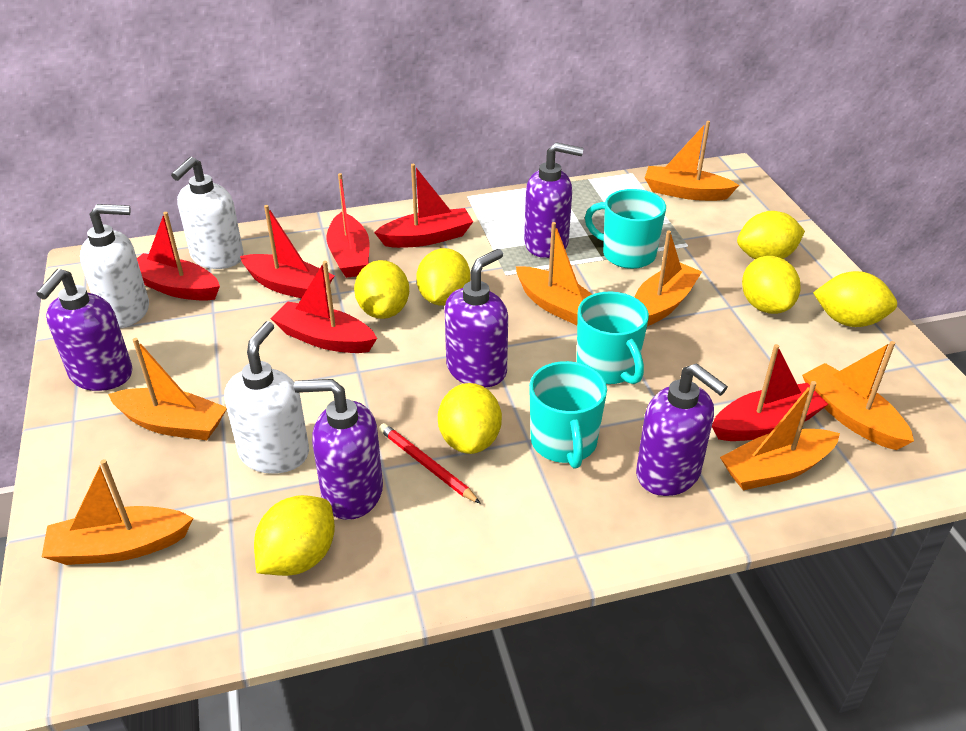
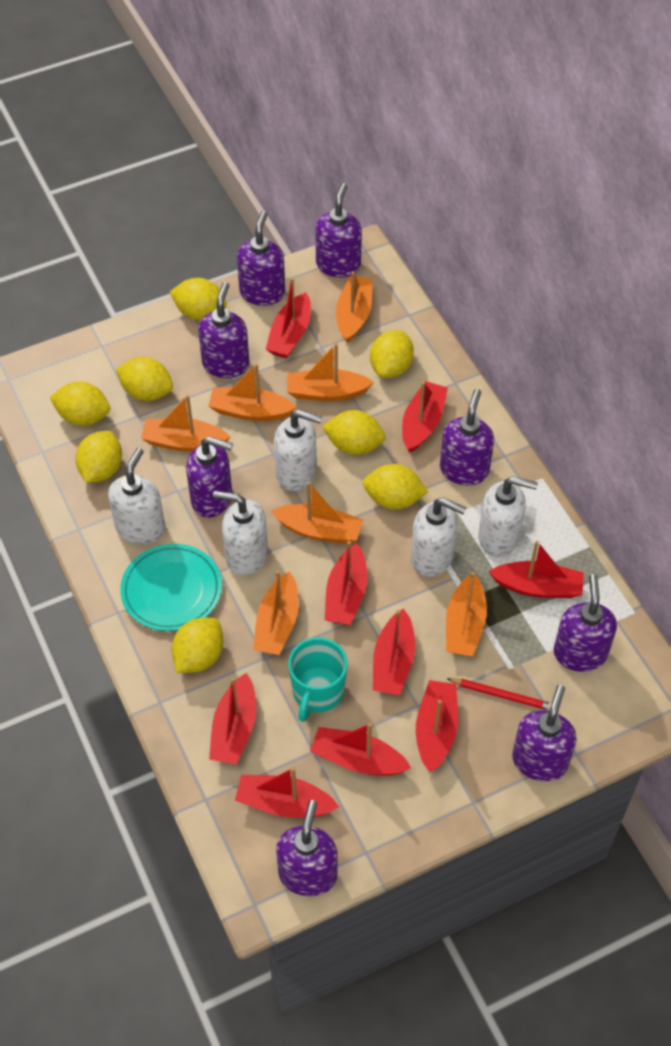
purple soap dispenser: [36,269,132,391] [294,379,383,520] [445,249,508,388] [524,142,584,258] [636,363,728,496] = 5 -> [186,437,233,518] [198,282,250,378] [237,211,285,306] [276,800,338,896] [315,183,362,278] [440,389,494,485] [512,685,577,782] [553,574,617,672] = 8
red boat: [137,212,220,301] [240,205,335,298] [271,261,377,353] [327,173,369,278] [374,164,473,248] [712,344,828,441] = 6 -> [209,673,256,765] [235,767,339,818] [265,278,311,358] [310,723,411,776] [325,541,368,625] [373,608,416,695] [402,381,448,453] [416,680,458,772] [489,541,584,598] = 9
turquoise mug: [529,361,607,469] [577,291,649,384] [585,189,666,269] = 3 -> [288,637,347,722] = 1
turquoise plate: none = 0 -> [120,544,222,631] = 1
white soap dispenser: [80,204,149,328] [171,157,243,269] [225,321,309,474] = 3 -> [108,448,165,544] [213,491,268,576] [274,410,322,491] [411,497,466,577] [478,476,538,557] = 5
yellow lemon: [254,495,335,576] [354,260,409,319] [416,248,470,306] [438,383,502,454] [737,211,805,259] [742,256,801,314] [813,271,897,327] = 7 -> [50,381,110,426] [75,431,122,483] [116,357,173,401] [170,278,227,320] [172,618,224,673] [322,410,386,455] [363,464,428,510] [370,330,414,378] = 8

